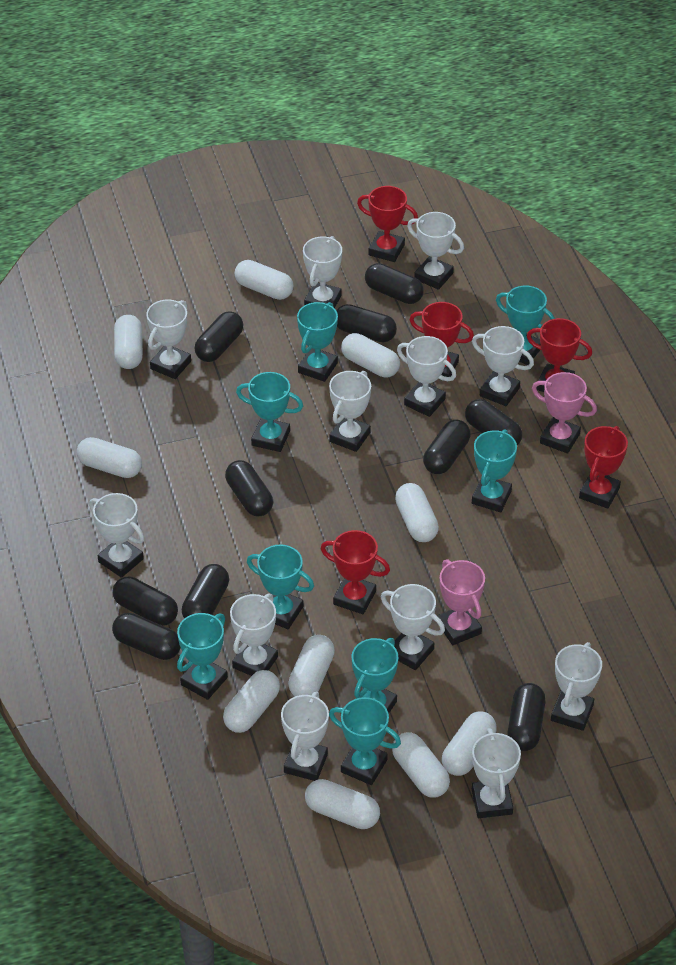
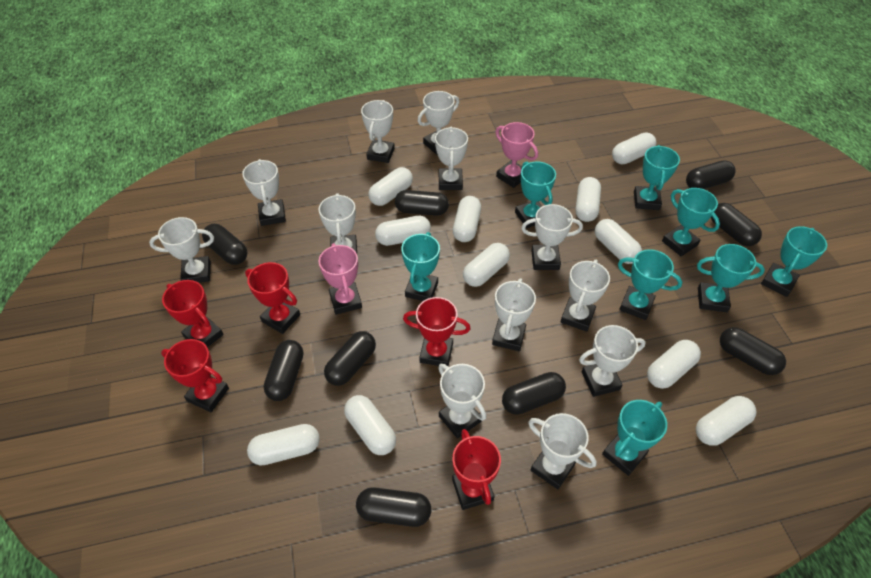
black capsule: [112,613,181,660] [113,577,178,625] [182,564,229,619] [194,311,243,362] [225,460,273,516] [336,304,397,342] [365,263,424,304] [423,420,470,474] [465,399,522,445] [507,683,546,751] = 10 -> [202,224,247,265] [264,340,303,401] [324,331,376,386] [356,487,431,527] [395,190,449,216] [502,372,566,415] [686,160,736,189] [711,203,762,246] [720,327,786,375] = 9
white capsule: [77,437,142,478] [114,315,143,369] [223,670,280,733] [235,260,293,300] [288,635,335,696] [305,779,380,829] [341,333,400,377] [392,732,450,798] [395,483,439,542] [442,711,497,776] = 10 -> [247,424,320,466] [344,395,396,455] [369,167,413,206] [375,216,431,246] [453,196,481,242] [463,243,510,287] [576,177,601,222] [595,219,642,264] [612,132,656,164] [647,340,701,389] [696,396,756,446] = 11

